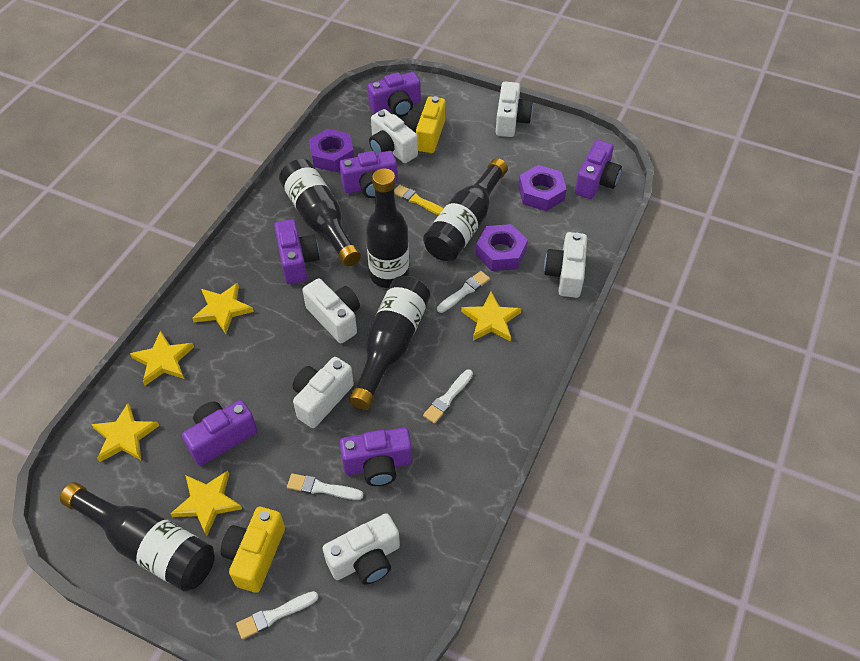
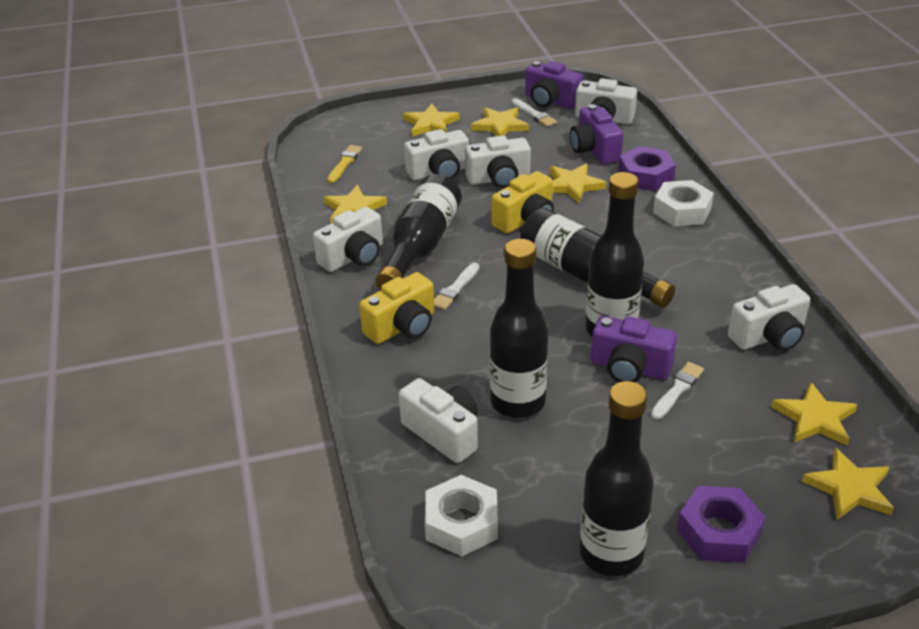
purple camera: [182,400,257,466] [274,219,319,284] [339,151,397,198] [340,427,412,486] [368,72,421,117] [575,140,622,199] = 6 -> [525,61,583,109] [570,104,623,164] [591,316,677,383] = 3
purple nut: [309,129,354,172] [476,224,528,271] [518,165,567,211] = 3 -> [618,146,676,191] [677,486,766,563] = 2
white brush: [236,591,318,639] [287,473,363,500] [423,370,473,424] [437,271,490,313] = 4 -> [434,263,480,310] [511,98,557,127] [651,362,704,420] = 3
white nut: none = 0 -> [425,475,498,556] [653,180,714,226] = 2
yellow star: [91,403,159,462] [130,330,194,386] [170,470,242,536] [192,283,254,334] [461,292,521,341] = 5 -> [323,185,387,223] [403,104,460,137] [471,107,529,136] [550,164,606,203] [772,382,857,446] [802,448,894,520] = 6

